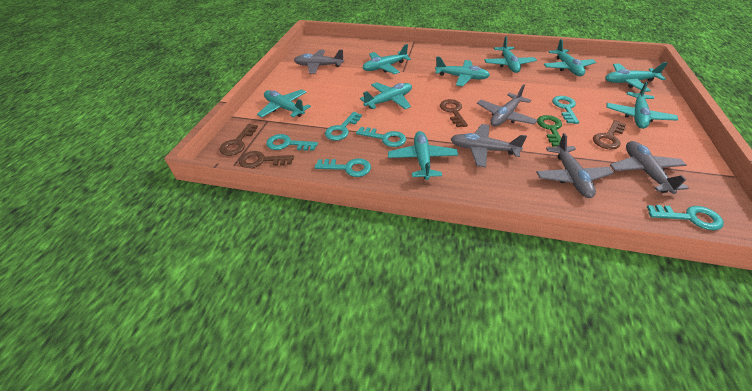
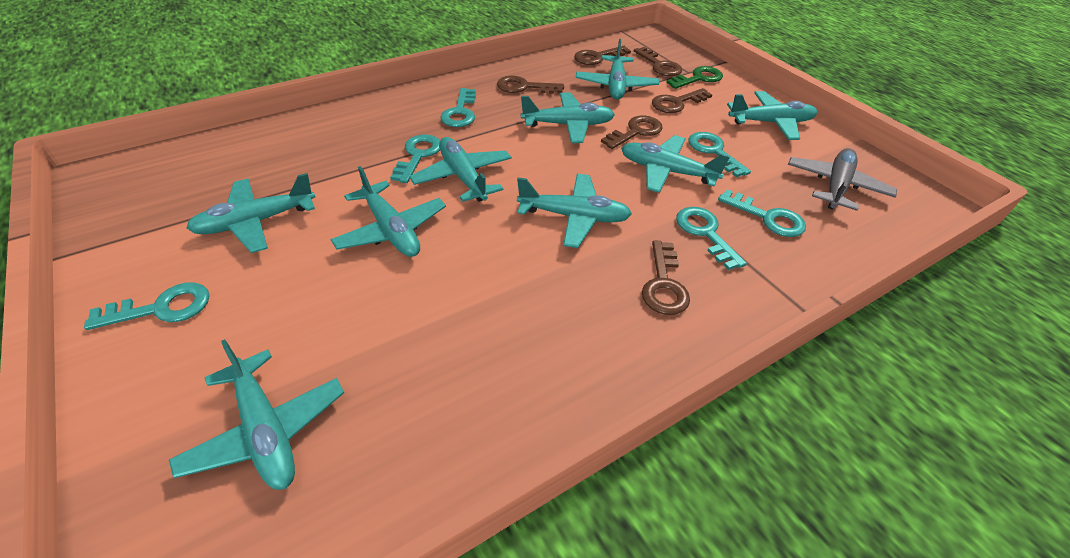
brown key: [219,123,258,156] [239,151,294,168] [440,99,468,127] [593,120,626,150] = 4 -> [497,76,564,94] [574,46,631,65] [601,116,663,149] [634,47,682,76] [642,240,690,315] [652,88,712,113] = 6
grey plane: [294,50,344,74] [451,124,527,167] [477,84,538,126] [536,133,614,198] [610,141,689,194] = 5 -> [788,148,897,211] = 1

